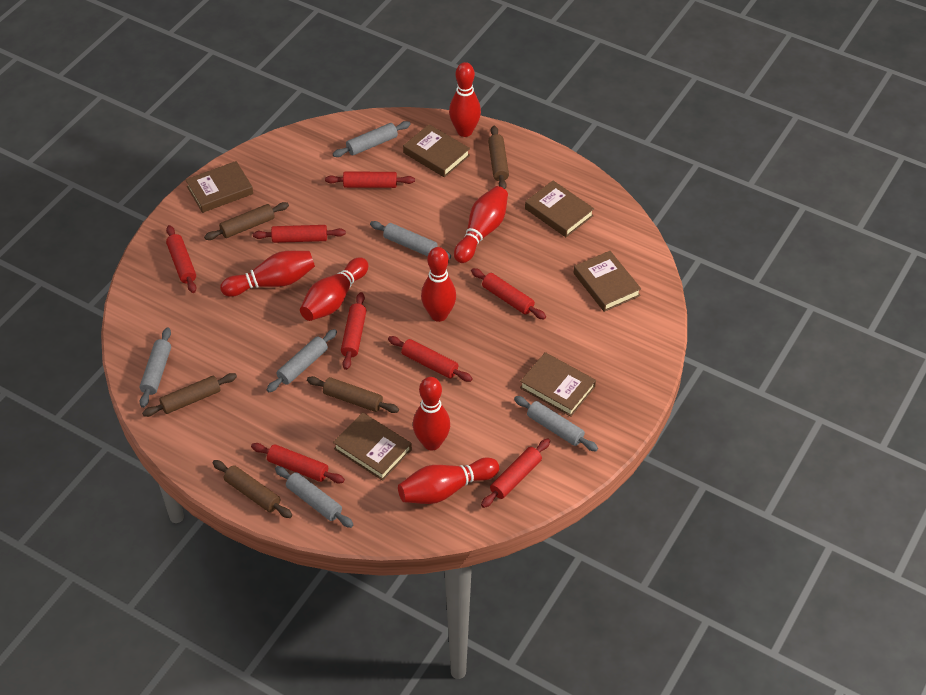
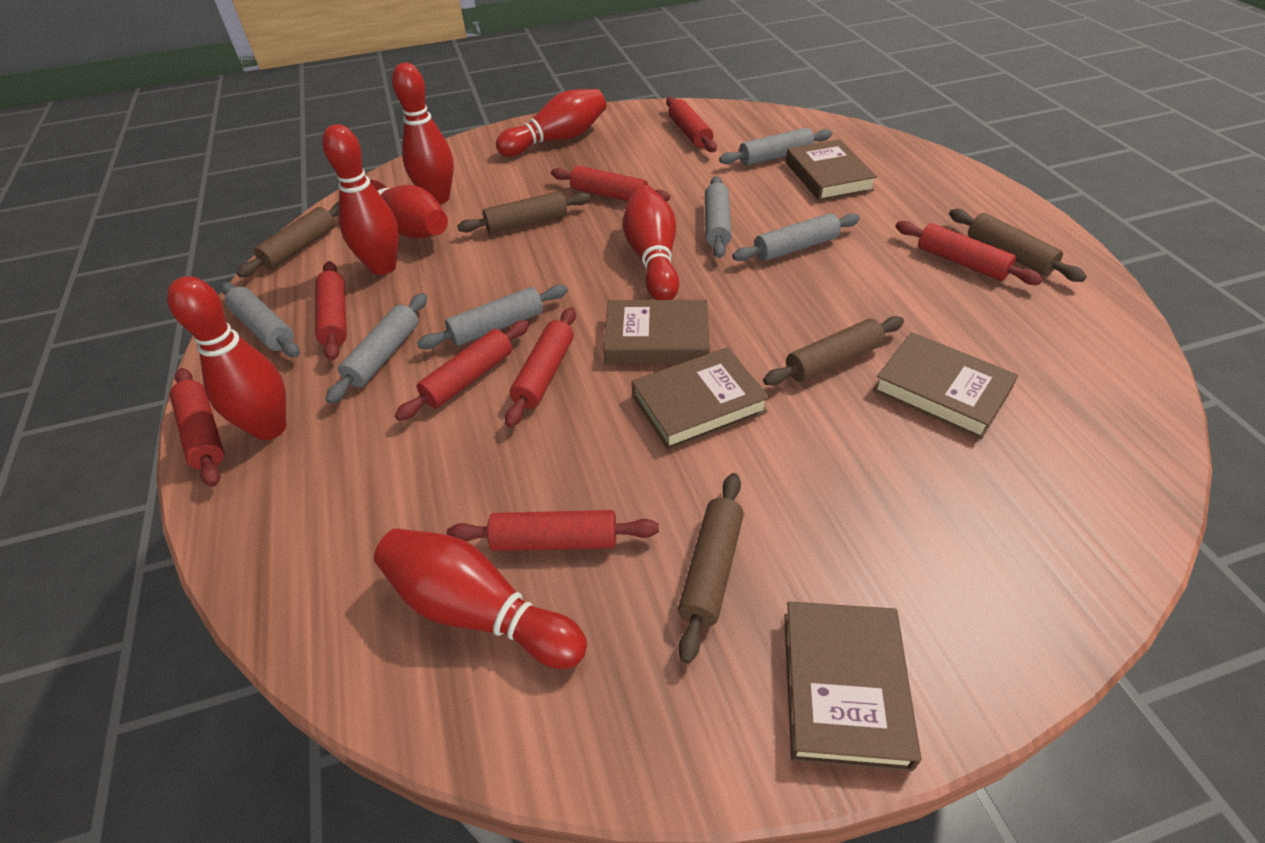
brown book: [185,161,253,213] [333,412,412,481] [403,124,470,177] [520,352,596,417] [525,181,594,237] [574,251,641,312] = 6 -> [603,300,710,364] [632,347,770,450] [784,602,921,771] [786,139,877,201] [873,332,1018,439] = 5

